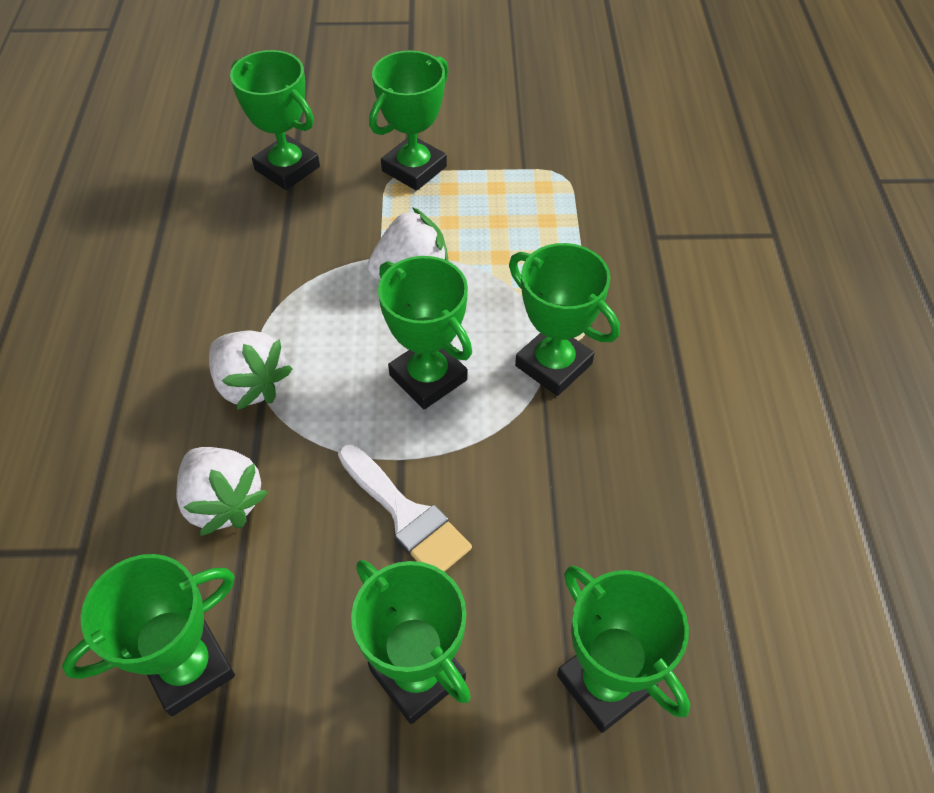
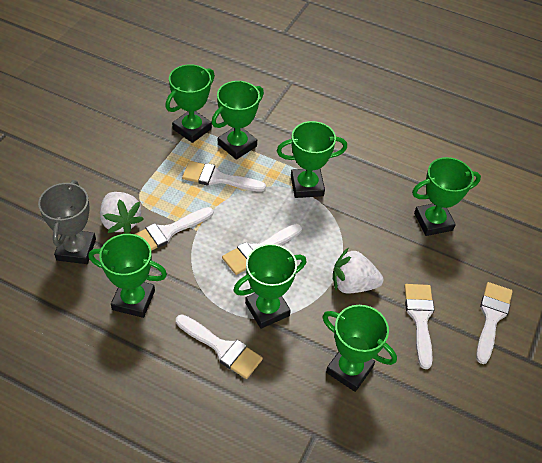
grey trophy: none = 0 -> [38,180,96,264] = 1
white brush: [338,444,472,572] = 1 -> [135,207,213,251] [176,314,263,379] [182,161,266,192] [222,224,302,275] [404,284,435,369] [476,282,513,364] = 6
white strawberry: [176,447,268,536] [209,331,293,410] [367,207,449,280] = 3 -> [100,192,144,234] [333,247,383,293] = 2

